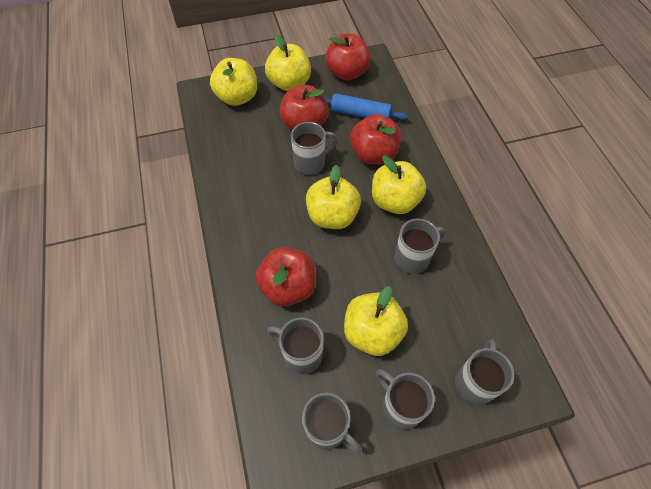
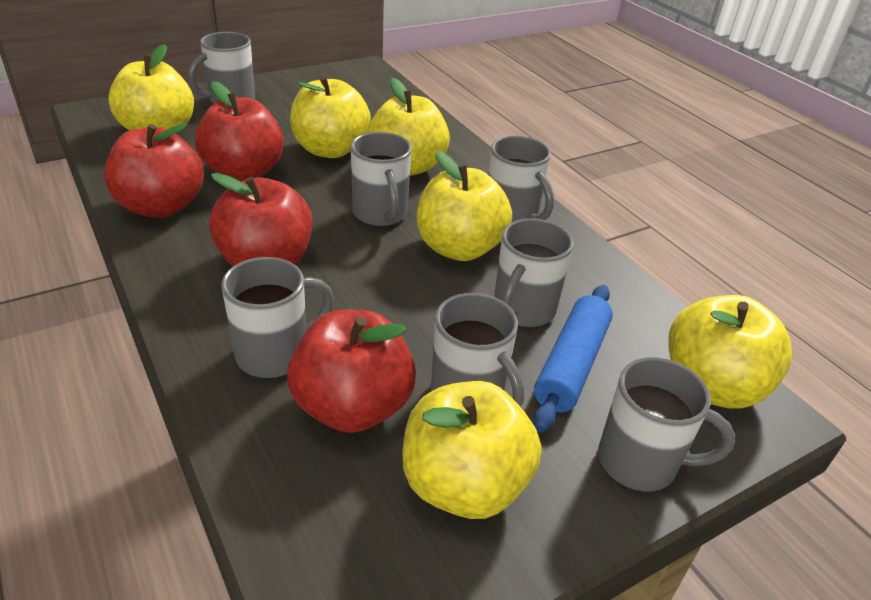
grey mug: [267,317,323,374] [291,122,338,175] [302,393,361,453] [376,369,435,430] [395,219,445,274] [455,339,514,405] = 6 -> [188,32,255,104] [222,257,334,378] [351,132,412,226] [431,293,524,407] [488,136,554,223] [494,218,574,327] [598,357,735,491] = 7
yellow apple: [210,58,257,106] [265,34,311,91] [306,165,361,229] [344,286,408,356] [372,156,426,214] = 5 -> [108,44,194,131] [290,76,371,158] [367,78,450,176] [402,381,542,519] [417,151,512,261] [668,295,792,409] = 6

